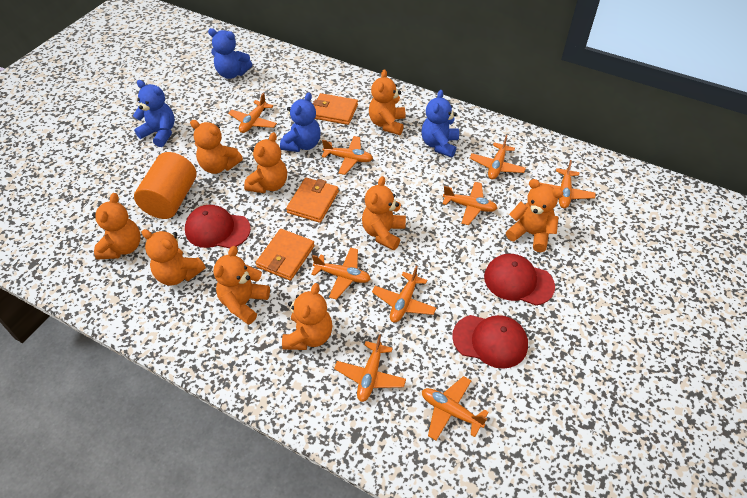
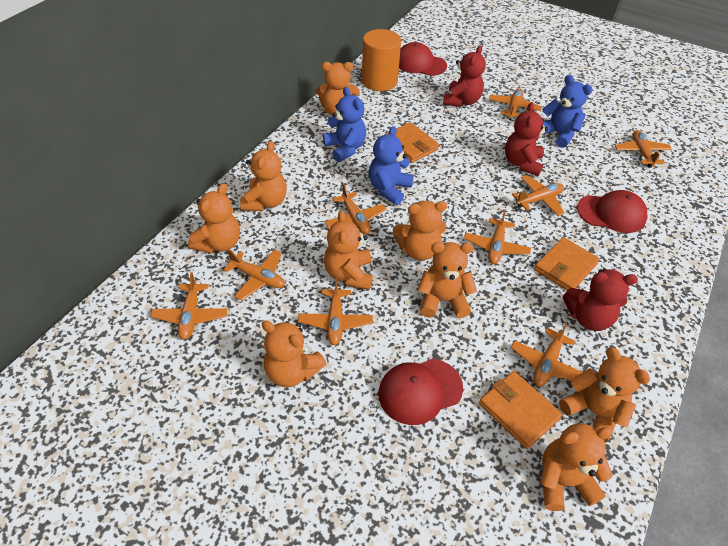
blue teddy bear: [133,80,175,147] [208,28,252,79] [280,92,321,152] [421,90,459,158] = 4 -> [323,87,366,162] [369,126,414,205] [542,75,593,148] = 3
red teddy bear: none = 0 -> [443,45,486,107] [505,102,548,176] [563,268,638,331] = 3

